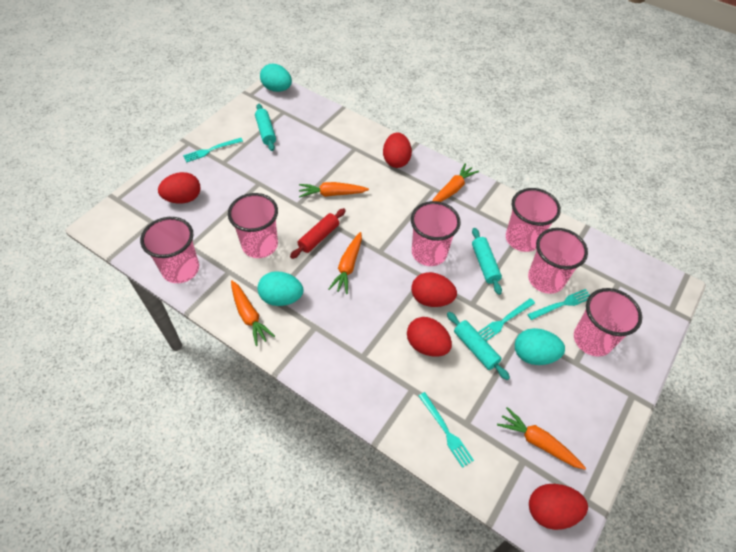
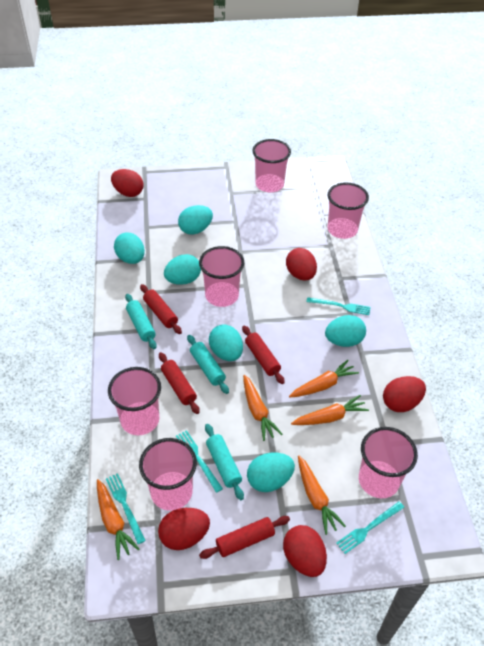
red rolling pin: [290,208,346,259] = 1 -> [140,284,182,334] [159,352,200,414] [199,516,290,559] [242,325,285,384] = 4
turquoise egg: [257,271,303,306] [260,64,292,92] [515,328,565,365] = 3 -> [114,233,145,264] [164,254,201,285] [178,205,213,235] [209,324,243,361] [247,453,295,492] [325,315,366,347] = 6

